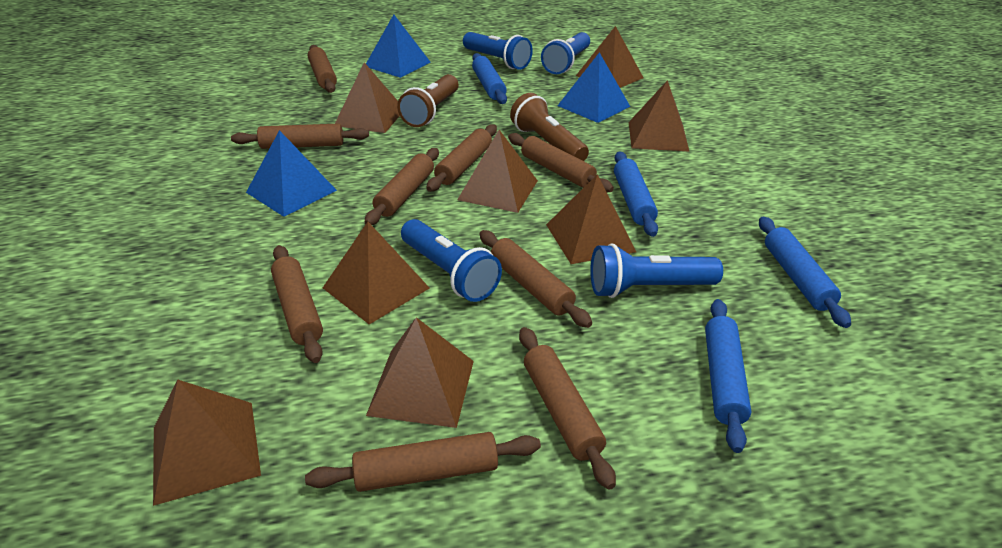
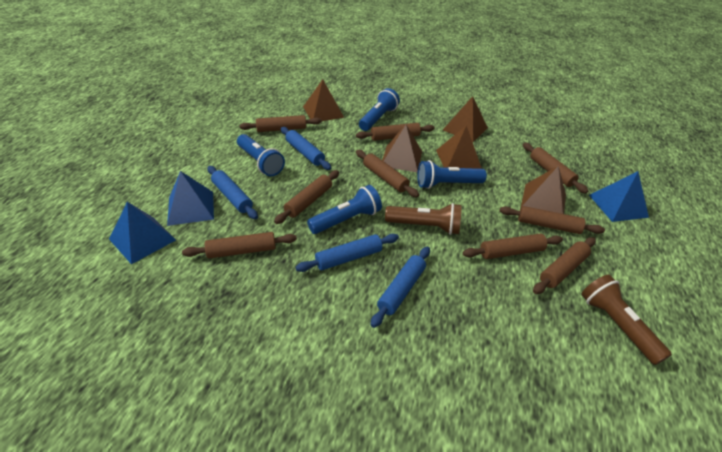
brown pyramid: [153,380,261,506] [323,222,430,324] [335,62,400,133] [366,317,474,428] [457,130,538,213] [546,174,636,264] [576,26,644,88] [629,80,690,152] = 8 -> [303,79,344,121] [382,125,422,172] [436,125,482,169] [443,96,488,142] [521,166,566,214] = 5

